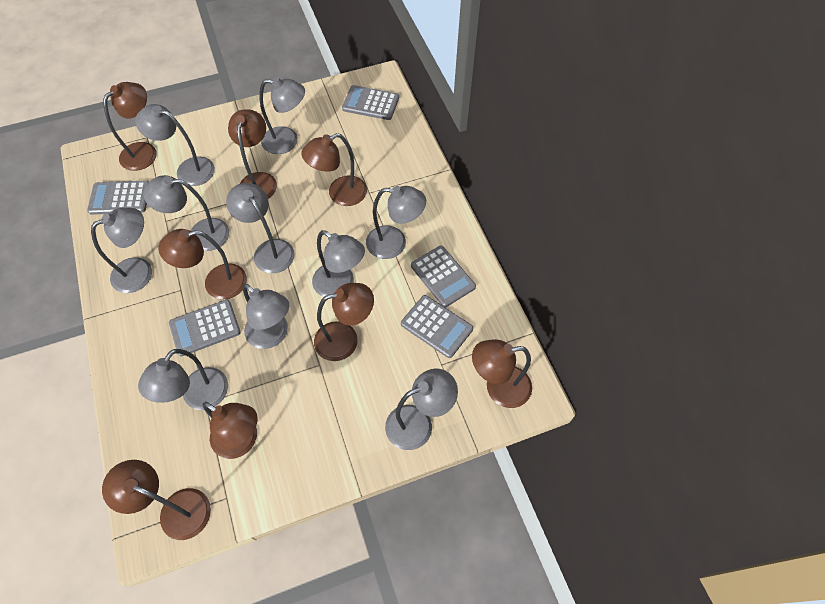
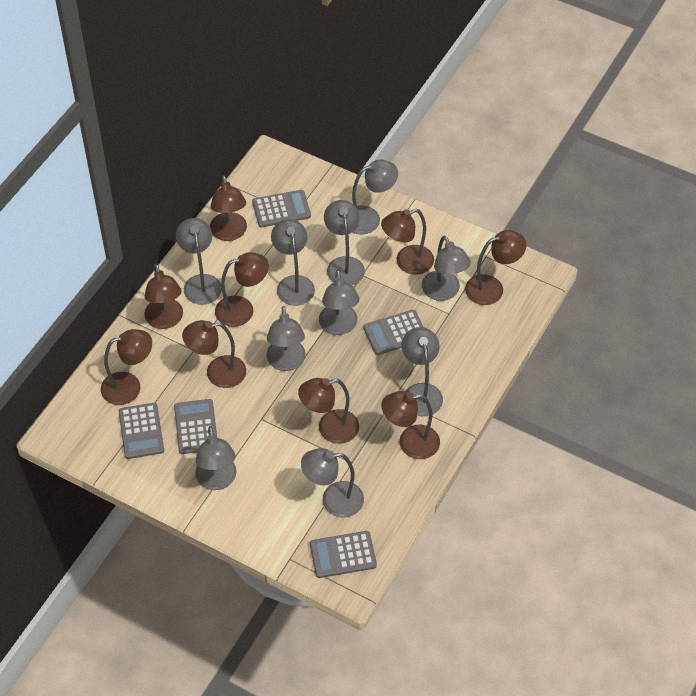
brown lamp: [102,460,211,540] [103,82,157,171] [158,229,247,299] [202,402,257,459] [228,109,277,199] [301,133,367,206] [314,283,374,361] [472,339,532,408] = 8 -> [101,329,152,405] [144,264,183,329] [182,320,246,388] [210,175,247,241] [215,252,269,327] [298,378,359,444] [381,209,434,275] [381,391,440,459] [465,230,526,305] = 9

